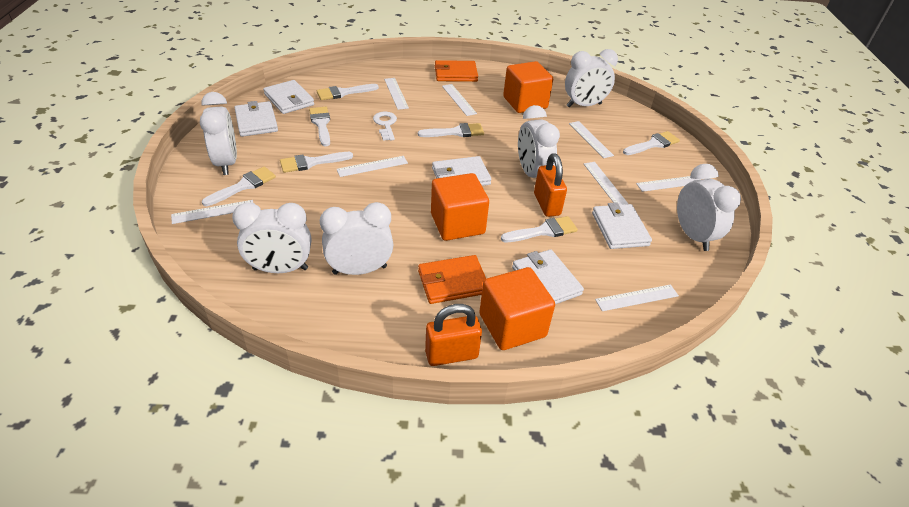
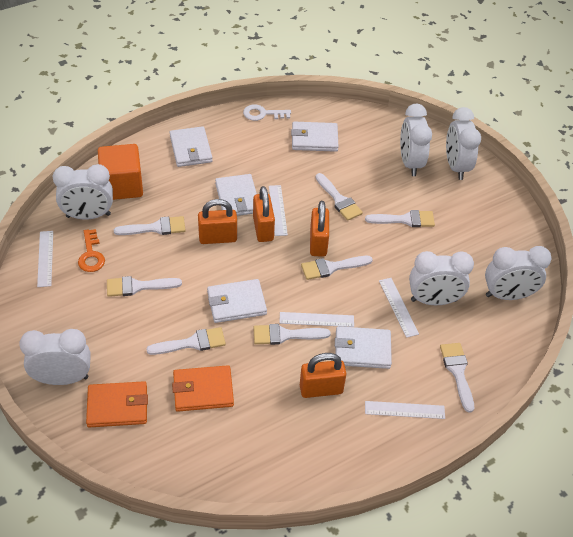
orange cube: [431,173,489,241] [479,267,555,350] [503,61,553,113] = 3 -> [98,144,143,200] = 1
orange key: none = 0 -> [78,229,105,272] = 1
orange padlock: [425,304,482,366] [534,153,567,217] = 2 -> [198,199,237,244] [253,186,275,242] [300,353,346,398] [310,201,329,257] = 4
white brush: [202,167,276,206] [280,152,353,173] [309,107,330,146] [317,84,379,100] [418,123,484,137] [501,216,578,242] [623,131,680,155] = 7 -> [107,276,182,297] [114,216,186,235] [146,327,226,355] [253,324,331,345] [301,256,373,280] [315,173,363,221] [365,210,435,227] [440,343,474,413] = 8
white ruler: [171,200,253,224] [336,156,408,177] [384,78,409,110] [442,84,477,116] [569,121,614,158] [584,162,628,205] [595,284,679,311] [636,176,701,192] = 8 -> [37,231,53,287] [269,185,288,236] [279,312,354,327] [365,401,445,419] [379,278,419,338] = 5

